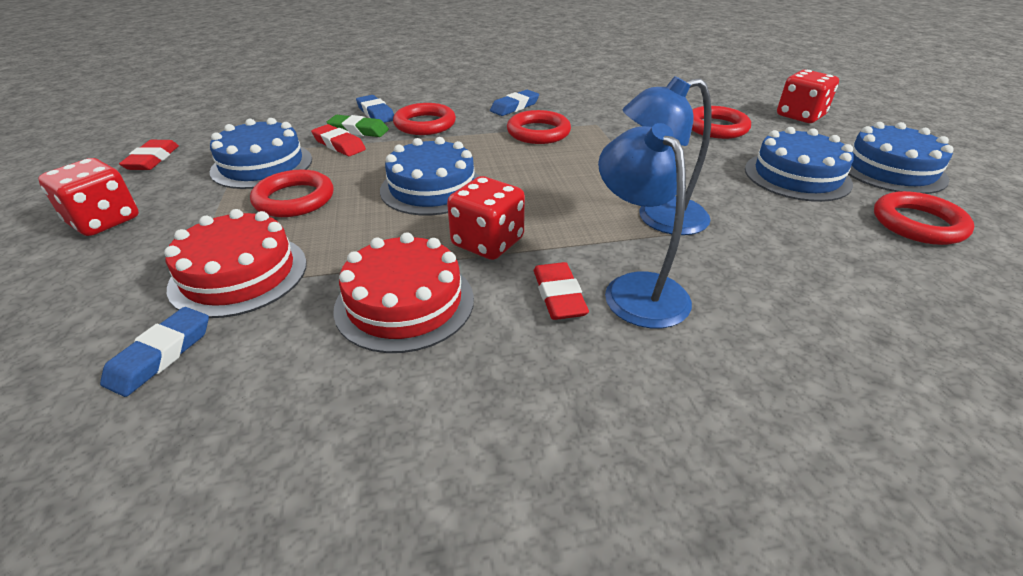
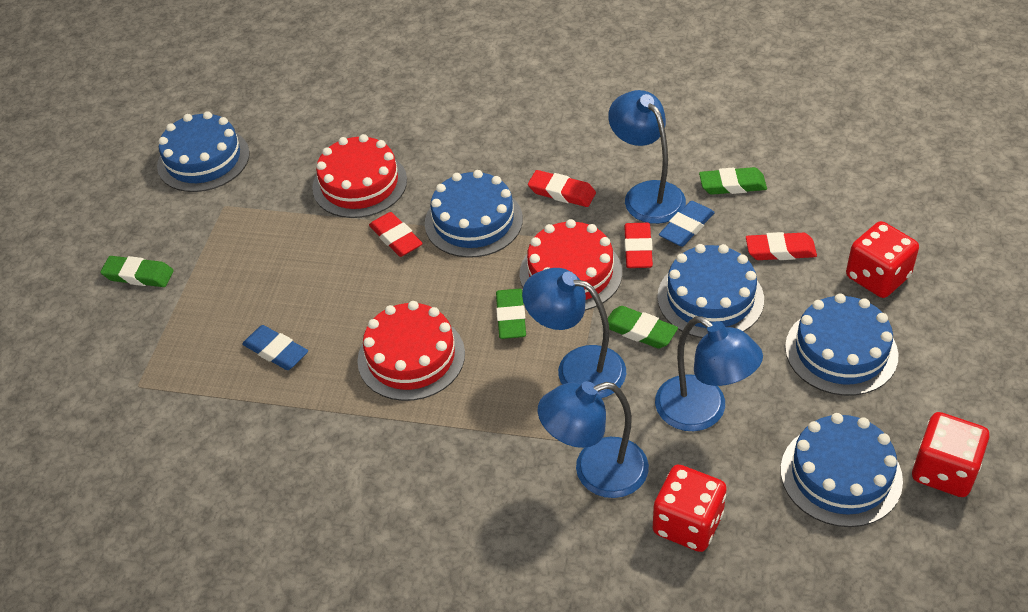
blue cake: [210,118,312,189] [380,137,480,215] [745,127,854,202] [848,122,954,194] = 4 -> [157,111,250,192] [425,170,523,258] [657,244,764,338] [781,413,903,527] [785,294,898,396] = 5
blue eraser: [100,307,209,397] [356,95,394,123] [490,90,539,116] = 3 -> [242,325,308,370] [659,201,715,247] = 2
blue lamp: [598,123,692,328] [623,76,711,235] = 2 -> [522,268,626,398] [538,381,649,498] [608,90,686,224] [655,316,763,431] = 4
green eraser: [327,115,389,137] = 1 -> [100,256,174,287] [496,289,526,339] [608,306,678,349] [699,167,767,195] = 4
red cake: [164,209,307,318] [333,233,474,353] = 2 -> [312,134,407,218] [357,301,465,401] [520,219,622,311] = 3
red eraser: [119,140,179,170] [311,124,366,156] [534,262,589,320] = 3 -> [369,212,423,257] [528,170,596,207] [624,223,653,268] [746,232,817,260] = 4
red ring: [250,170,334,217] [393,103,456,135] [507,110,571,144] [692,106,751,139] [874,191,974,245] = 5 -> none = 0

